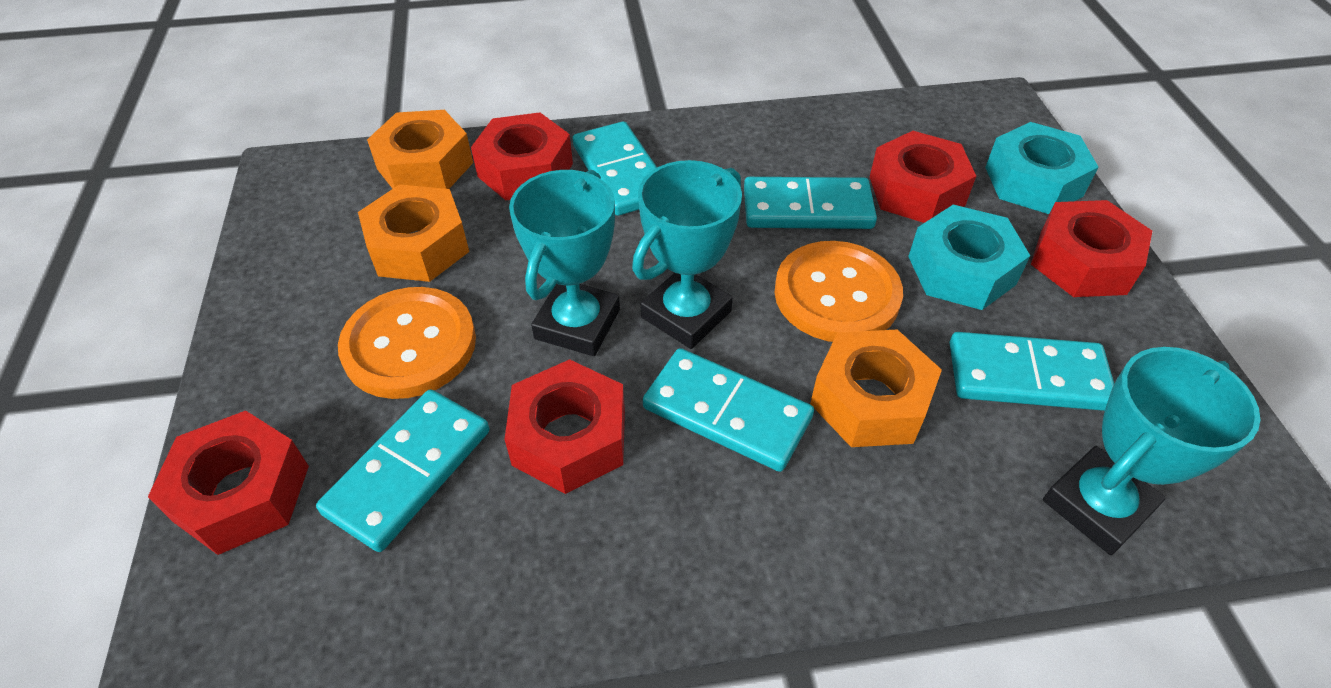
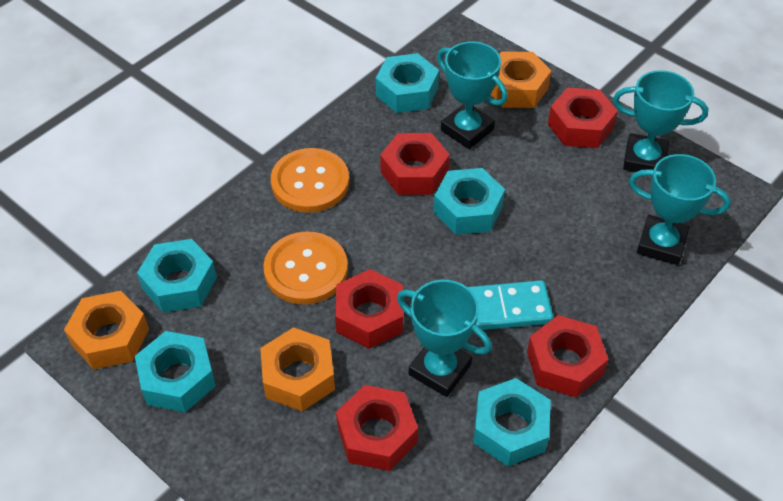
turquoise domino: [316,389,489,552] [573,121,657,216] [643,348,814,472] [744,177,877,229] [950,332,1114,411] = 5 -> [468,280,553,330] = 1
turquoise nut: [908,205,1030,310] [985,122,1098,214] = 2 -> [135,331,216,413] [137,239,217,313] [376,53,439,113] [434,168,505,235] [473,378,551,466] = 5
turquoise trophy: [509,170,620,356] [632,160,742,349] [1043,347,1260,555] = 3 -> [397,280,492,397] [437,42,508,149] [613,70,708,172] [629,154,731,265] = 4

